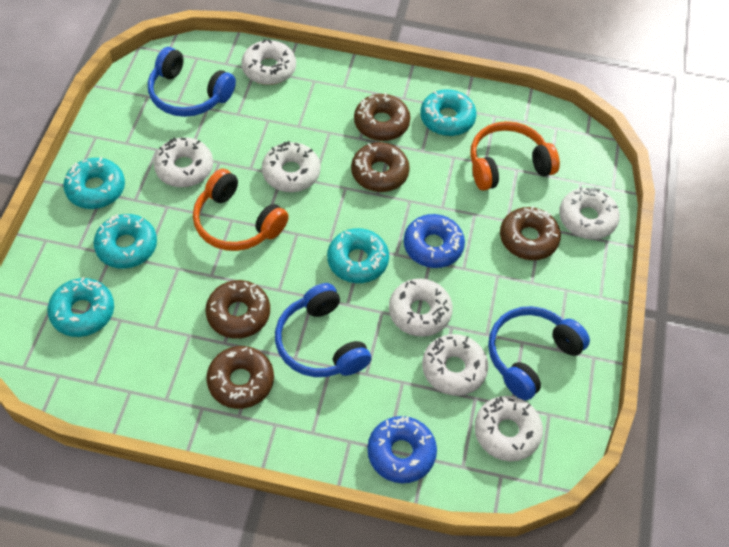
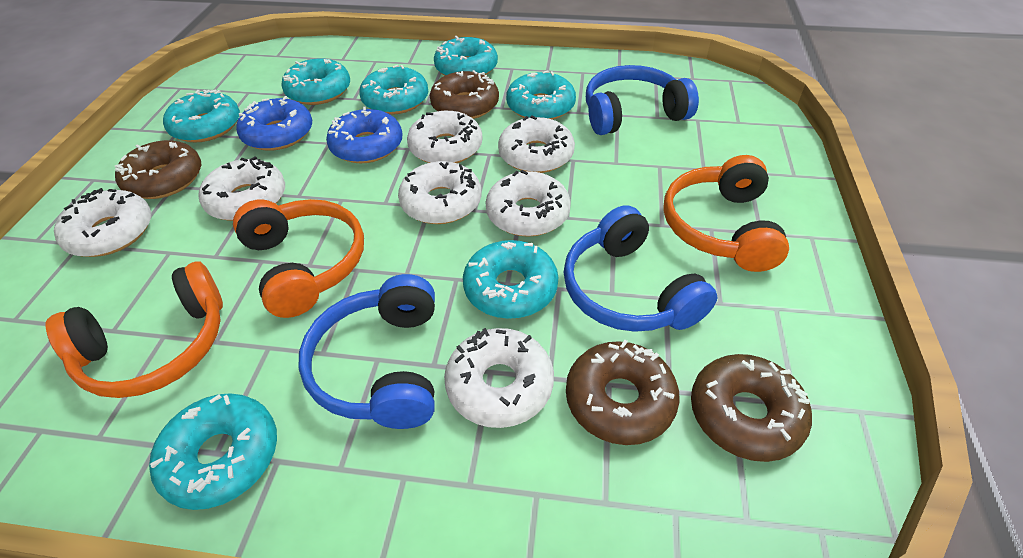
brown donut: [205,280,270,339] [206,346,274,409] [351,142,410,192] [354,93,410,141] [500,206,561,260] = 5 -> [115,140,201,199] [430,70,499,119] [566,340,680,445] [691,354,812,462] = 4
orange headphones: [193,169,289,251] [470,121,560,191] = 2 -> [46,262,223,398] [233,199,364,318] [663,155,789,272] = 3
turquoise donut: [47,277,114,337] [63,157,125,209] [93,214,157,269] [327,228,389,283] [420,89,477,136] = 5 -> [149,393,277,510] [163,89,240,143] [281,58,350,105] [359,65,428,115] [434,36,498,76] [463,240,558,319] [506,71,576,120] = 7

